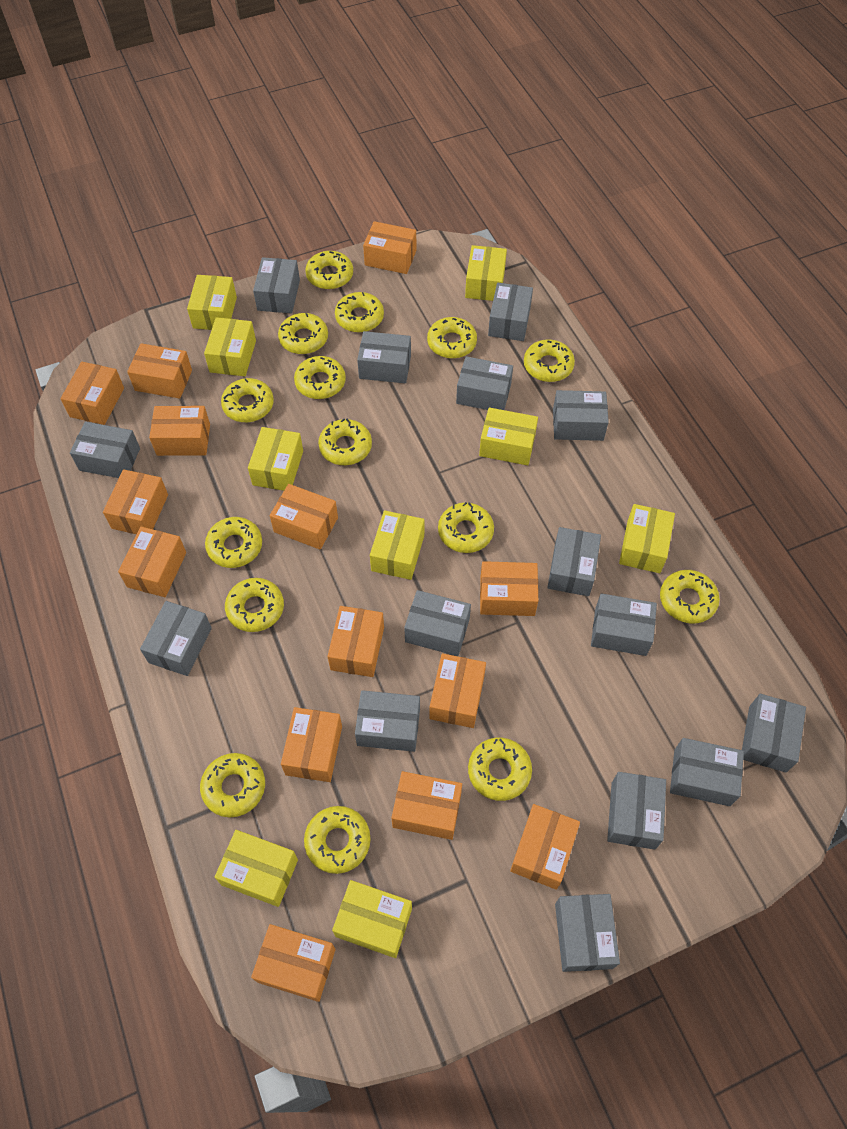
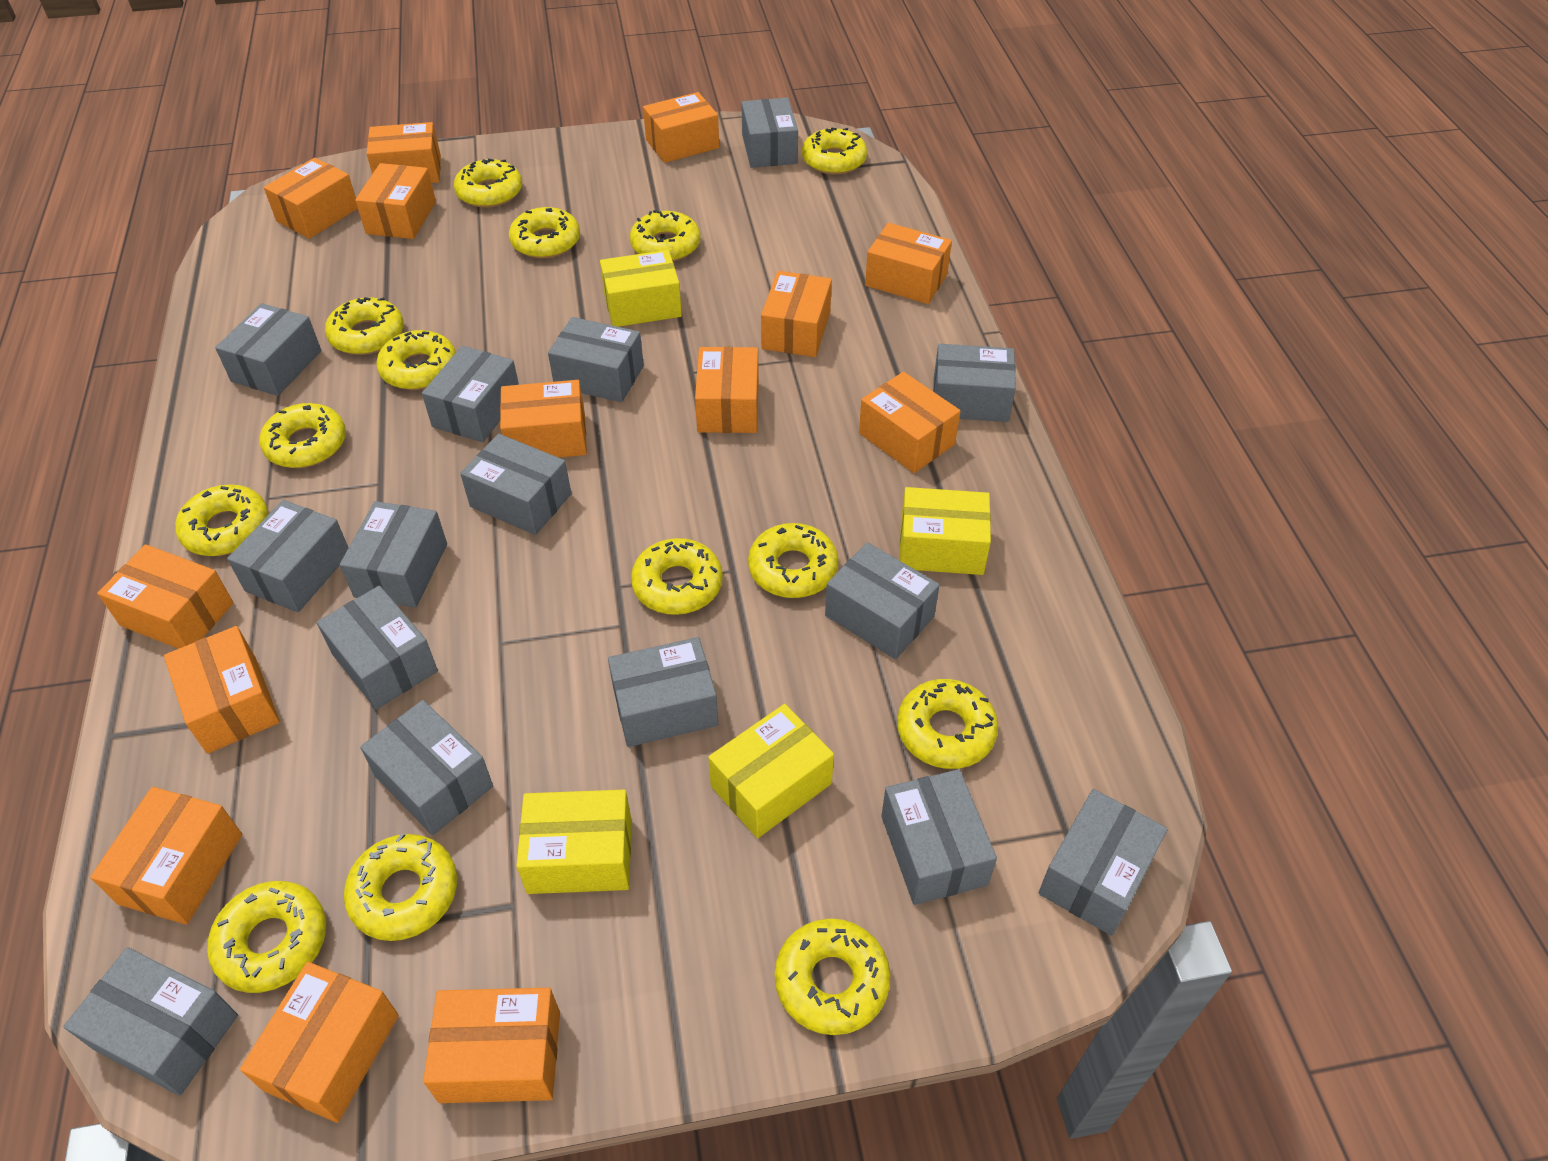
yellow box: [187,275,237,330] [204,317,256,376] [215,830,298,907] [248,427,303,491] [332,880,412,958] [370,510,424,580] [465,245,507,301] [479,408,538,465] [619,504,675,573] = 9 -> [516,790,632,894] [600,250,682,327] [708,704,834,838] [899,487,991,575] = 4
yellow donut: [200,753,265,817] [205,517,262,568] [221,378,274,422] [225,578,284,632] [278,313,328,354] [294,356,346,399] [304,806,371,874] [305,251,353,289] [318,418,372,465] [335,292,384,333] [427,317,477,359] [438,502,494,553] [468,738,532,801] [524,339,575,382] [660,570,720,624] = 15 -> [175,485,269,556] [207,881,326,993] [259,403,346,468] [325,297,404,355] [343,833,457,941] [376,330,456,390] [454,159,522,208] [509,207,580,258] [630,210,701,261] [631,538,723,615] [748,523,839,598] [775,918,891,1035] [802,127,867,175] [897,679,998,769] = 14

